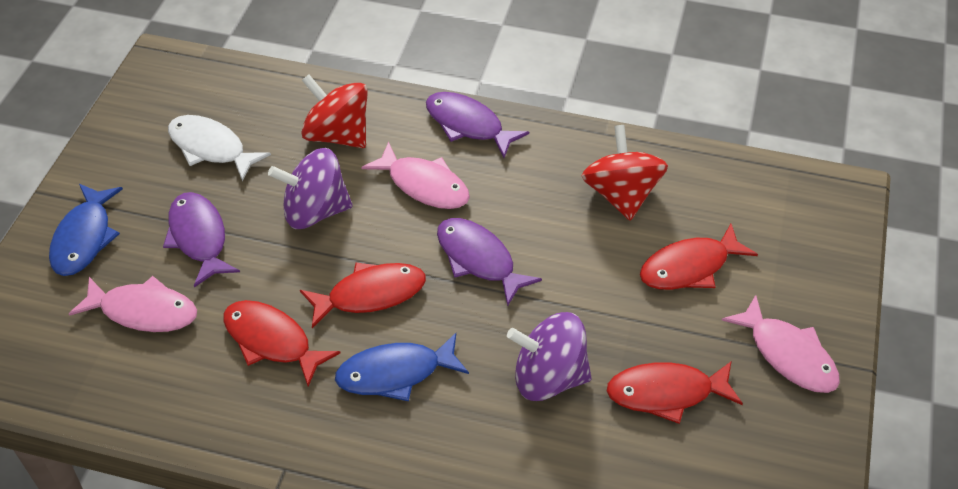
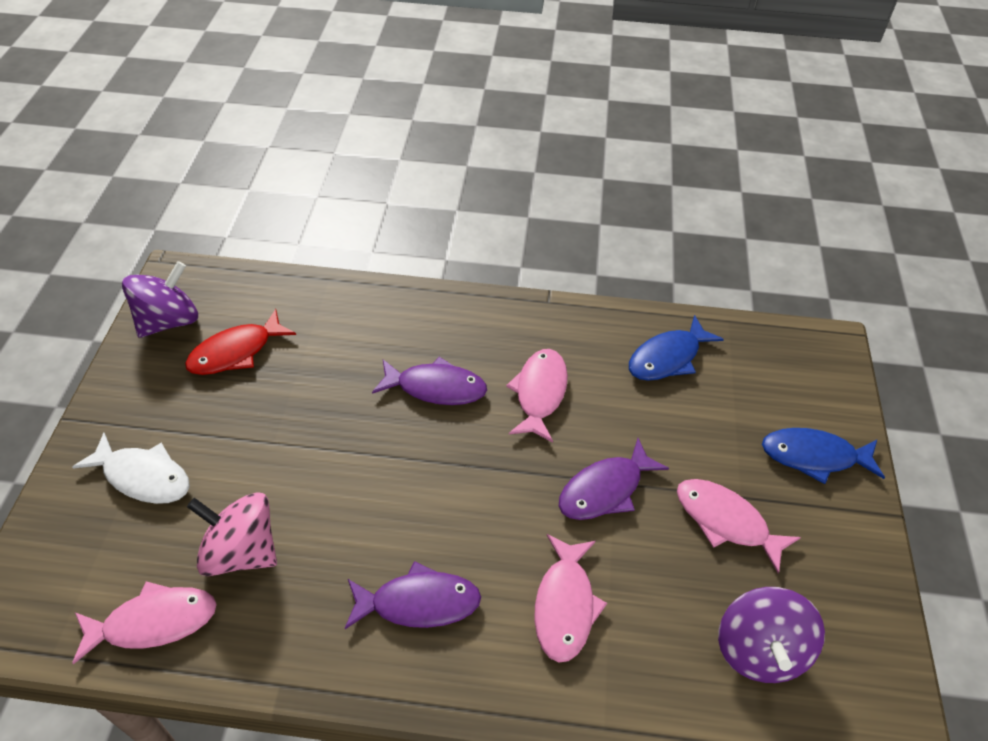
pink fish: [69,276,197,332] [361,142,470,209] [722,295,840,393] = 3 -> [72,581,217,664] [506,349,568,442] [534,534,607,662] [677,479,801,574] = 4
pink spinning top: none = 0 -> [187,492,277,576] = 1
red fish: [223,300,340,387] [300,263,426,328] [607,362,743,424] [640,224,758,290] = 4 -> [185,309,296,375] = 1
red spinning top: [301,74,368,148] [582,125,668,221] = 2 -> none = 0

